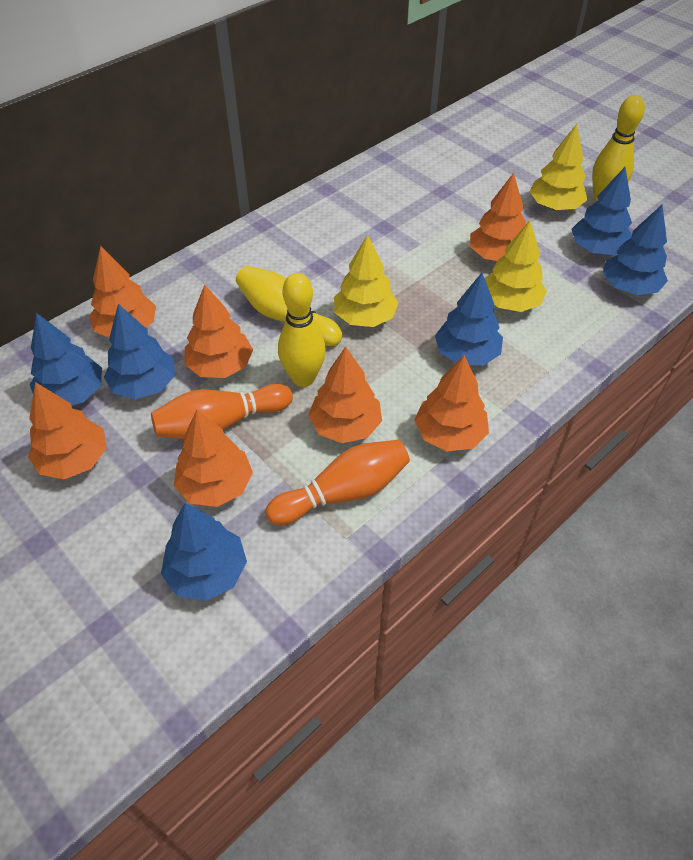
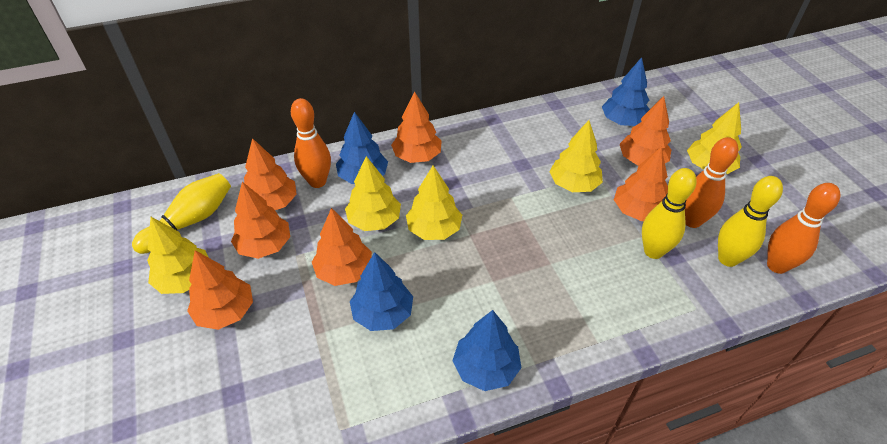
blue tree: [30,313,102,405] [104,304,175,399] [161,503,247,601] [435,273,503,365] [571,167,632,255] [603,205,668,295] = 6 -> [336,112,388,184] [350,252,413,331] [452,310,521,391] [602,57,650,126] = 4
orange bowling pin: [151,384,293,439] [266,440,410,525] = 2 -> [291,98,331,188] [685,137,739,228] [767,183,840,274] = 3
yellow tree: [334,235,399,327] [485,220,547,312] [529,124,587,210] = 3 -> [147,217,209,294] [345,156,401,231] [406,165,462,240] [549,120,603,192] [687,102,742,174] = 5

